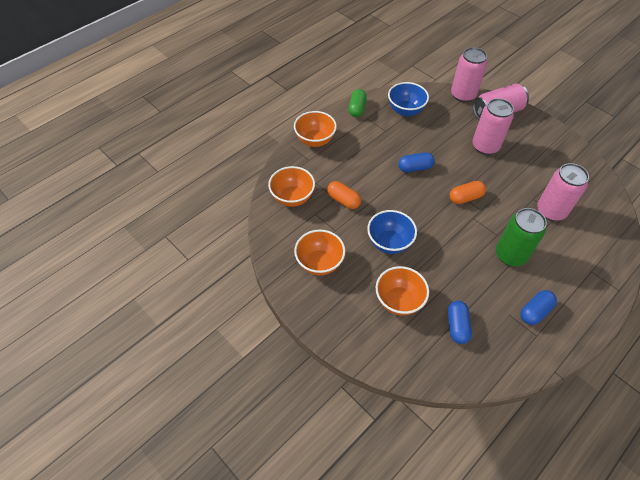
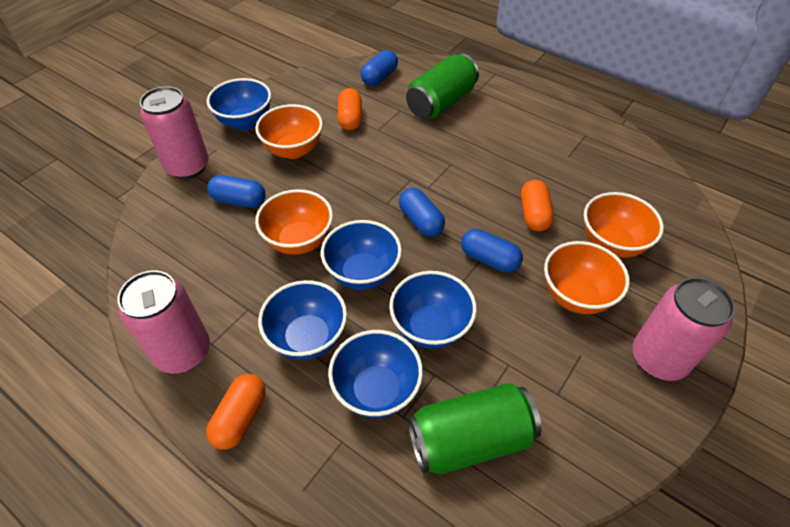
blue bowl: [367,210,417,254] [388,82,429,116] = 2 -> [207,78,271,130] [258,280,347,360] [321,220,402,290] [328,330,423,418] [389,271,477,349] = 5
blue capsule: [398,152,435,172] [448,301,472,344] [520,290,557,325] = 3 -> [207,175,265,208] [361,50,398,86] [399,188,445,237] [461,229,523,273] = 4
green can: [496,208,547,266] = 1 -> [406,53,479,119] [408,383,542,474] = 2
green capsule: [348,89,367,117] = 1 -> none = 0
orange capsule: [327,181,361,209] [450,181,486,204] = 2 -> [206,374,265,449] [338,88,362,131] [521,180,554,232] = 3
pink can: [451,47,488,102] [473,84,529,120] [473,98,514,155] [537,163,589,221] = 4 -> [118,270,210,374] [140,86,209,179] [632,277,735,381] = 3

